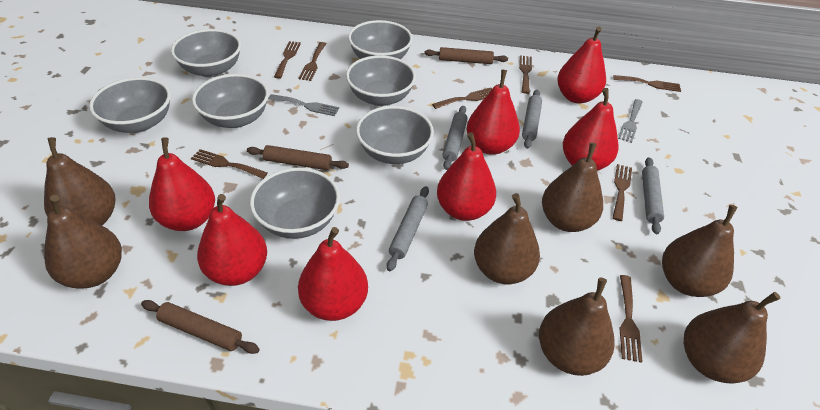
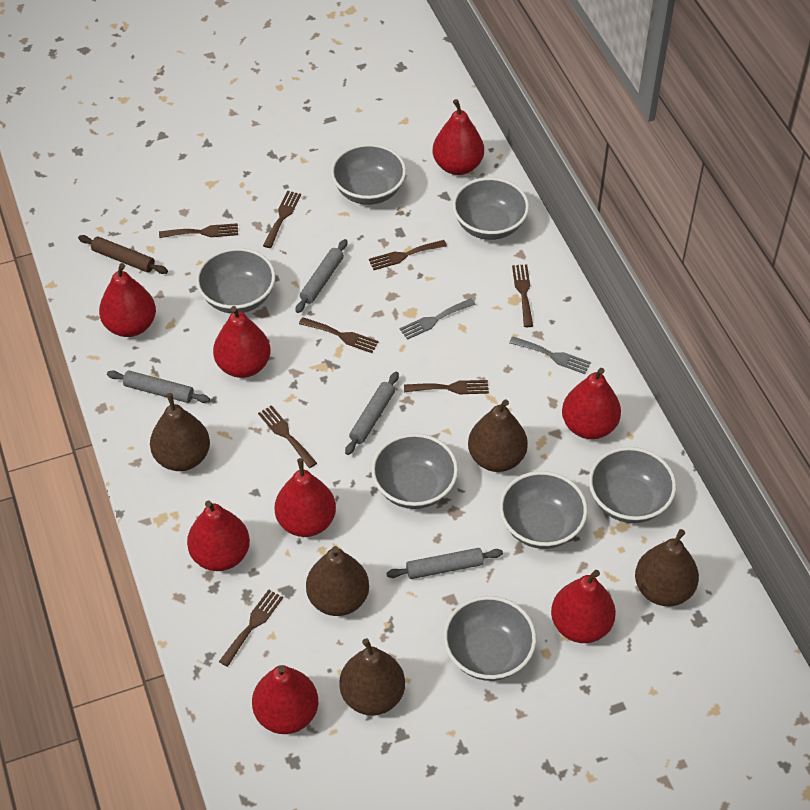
brown pear: [44,137,115,225] [44,195,122,289] [474,193,540,284] [539,278,615,376] [542,142,603,232] [662,205,738,297] [684,292,781,384] = 7 -> [150,393,210,471] [306,546,369,616] [339,638,405,716] [468,399,528,472] [635,529,699,606] = 5
brown rolling pin: [141,300,260,354] [247,145,349,170] [424,47,508,64] = 3 -> [78,235,168,274] = 1
red pear: [149,137,215,231] [197,194,267,286] [298,227,368,321] [437,132,496,221] [467,70,520,155] [558,27,606,103] [563,88,618,171] = 7 -> [99,263,156,337] [187,501,250,571] [213,306,271,378] [252,665,318,734] [275,458,336,537] [433,99,484,175] [551,570,616,643] [562,368,621,439] = 8

